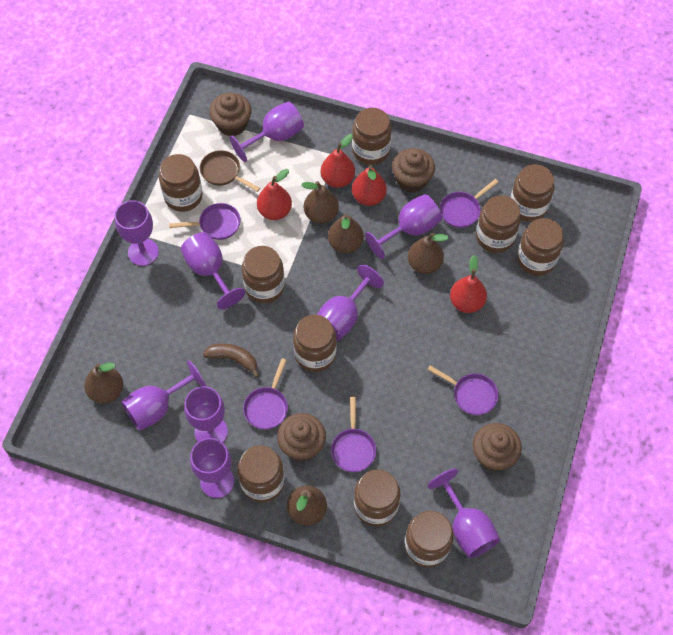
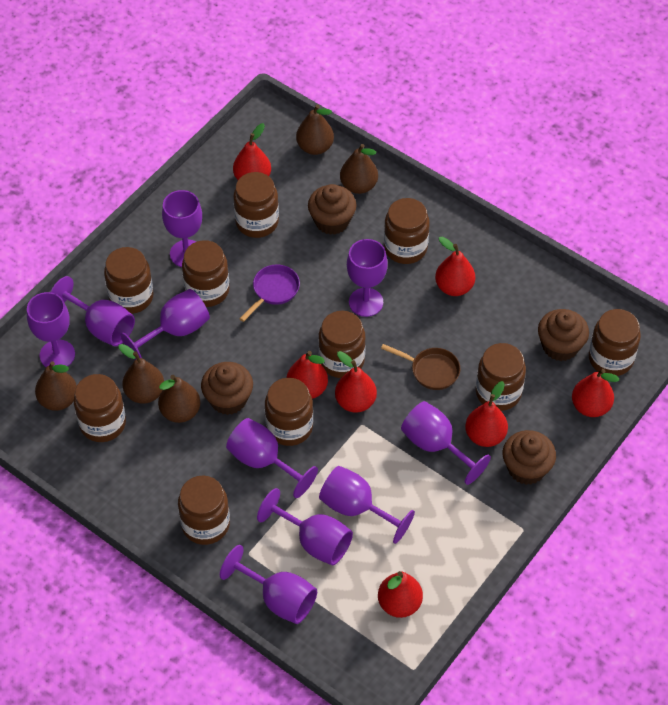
brown banana: [203,343,259,378] = 1 -> none = 0
purple goblet: [115,200,159,266] [121,360,206,431] [181,232,245,309] [184,386,228,443] [190,438,234,498] [230,102,304,162] [317,265,384,341] [365,194,442,259] [428,469,500,558] = 9 -> [27,292,75,367] [51,276,135,346] [121,289,210,360] [162,190,202,267] [220,545,317,624] [226,418,318,498] [257,488,353,565] [319,466,415,544] [347,239,388,317] [401,401,491,485] = 10
purple pan: [169,203,241,240] [243,359,288,429] [331,397,376,472] [427,366,499,415] [440,179,499,228] = 5 -> [239,265,300,322] = 1
red pear: [257,169,292,220] [321,134,355,188] [352,165,387,206] [450,255,487,313] = 4 -> [233,123,271,180] [286,351,328,399] [335,351,377,413] [378,571,423,618] [435,237,475,296] [465,381,508,447] [572,369,619,417] = 7

